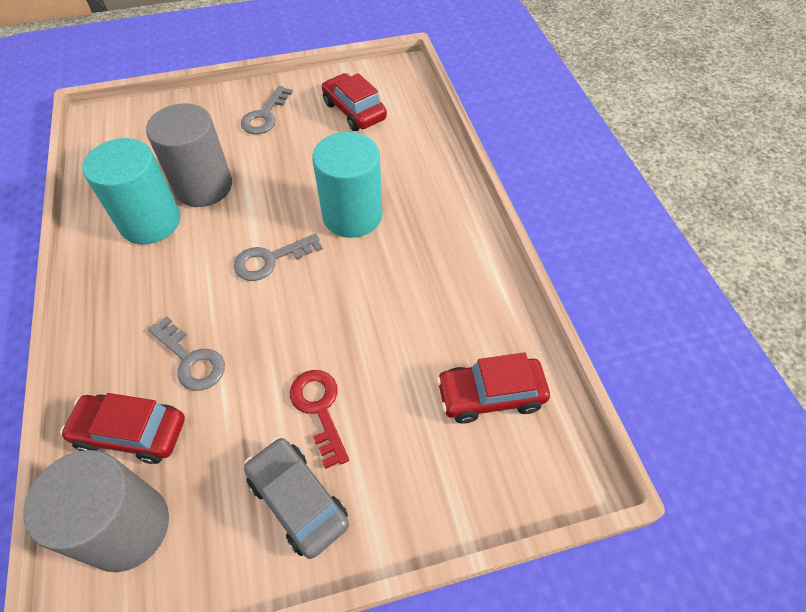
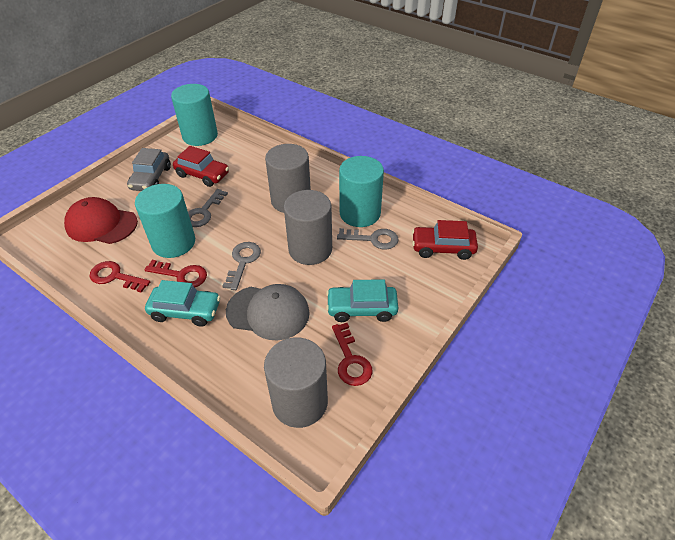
grey cap: none = 0 -> [226,284,310,341] = 1
grey cylinder: [23,450,169,572] [146,104,232,207] = 2 -> [264,337,328,428] [265,144,311,213] [284,190,332,265] = 3
red cap: none = 0 -> [64,197,138,244] = 1
red car: [60,393,185,464] [322,73,387,131] [436,352,550,424] = 3 -> [173,146,229,187] [412,220,478,260] = 2
red key: [290,370,349,469] = 1 -> [90,261,150,293] [144,260,207,287] [332,323,373,386] = 3
turquoise car: none = 0 -> [145,280,221,327] [326,279,398,322] = 2
turquoise cylinder: [82,138,181,244] [312,132,382,238] = 2 -> [135,184,195,258] [171,84,218,146] [339,156,384,227] = 3

